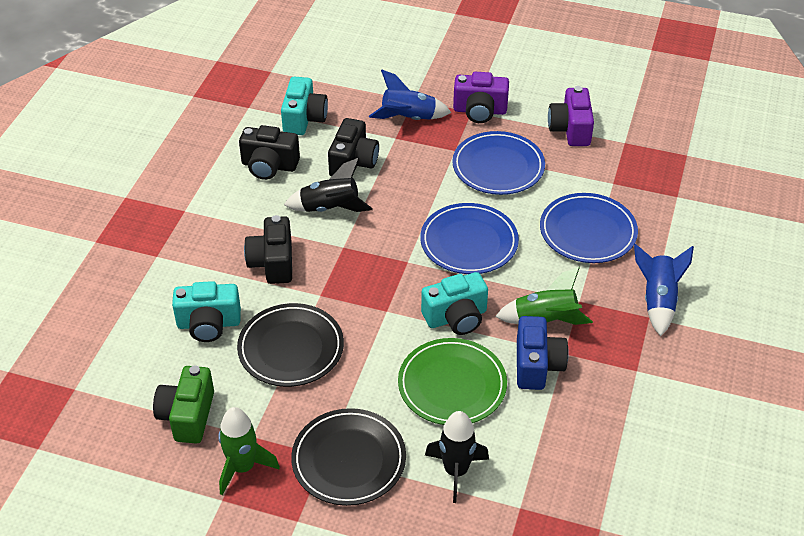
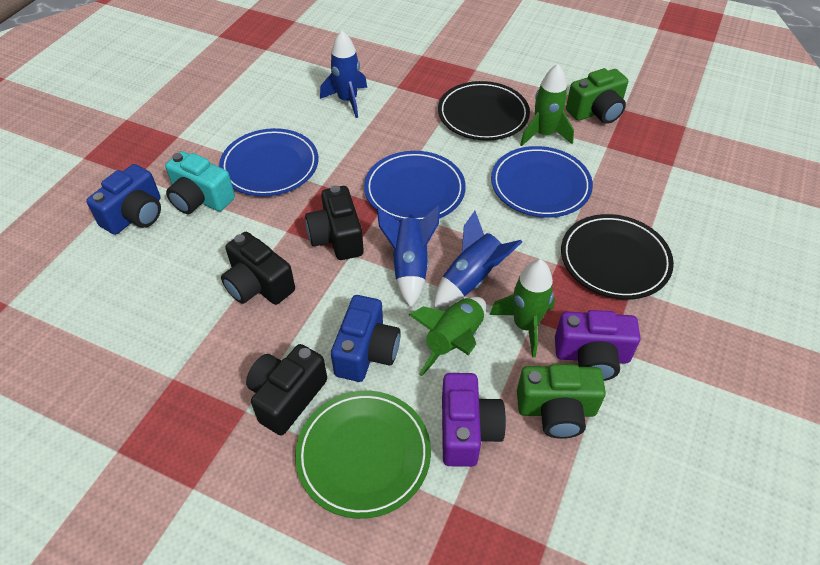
black rocket: [284,158,373,212] [425,411,489,503] = 2 -> none = 0
blue camera: [517,316,569,390] = 1 -> [86,164,161,235] [331,295,401,382] = 2
blue rocket: [369,70,452,120] [634,244,694,336] = 2 -> [320,30,367,118] [377,205,441,308] [434,211,522,308] = 3
green camera: [153,365,214,444] = 1 -> [517,364,606,439] [566,68,628,124] = 2
green rocket: [218,407,280,495] [495,267,593,325] = 2 -> [408,297,486,376] [490,259,555,358] [520,64,574,146] = 3
turquoise camera: [172,281,241,342] [281,77,328,135] [421,272,488,335] = 3 -> [165,151,235,214] = 1

